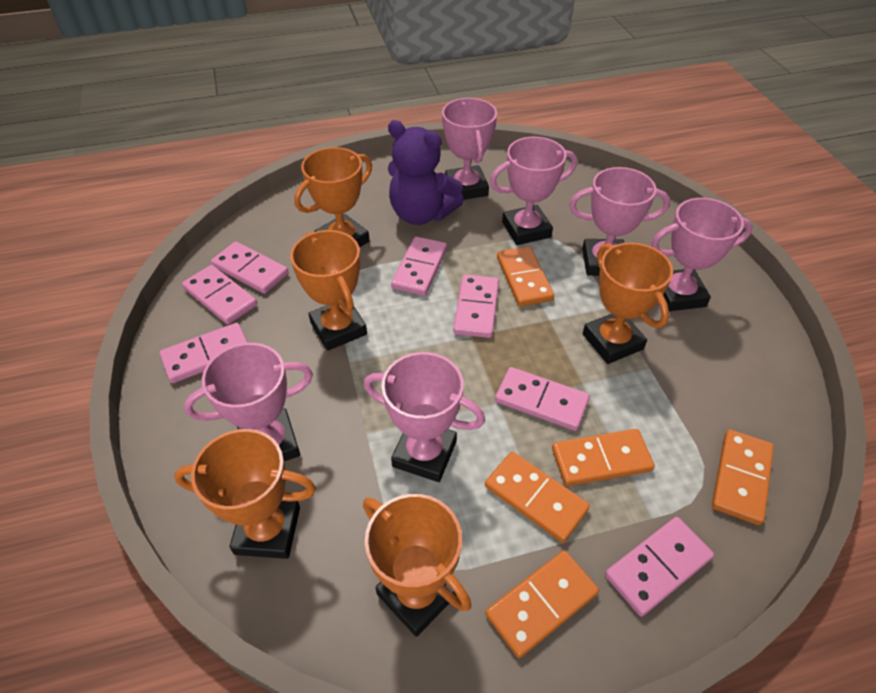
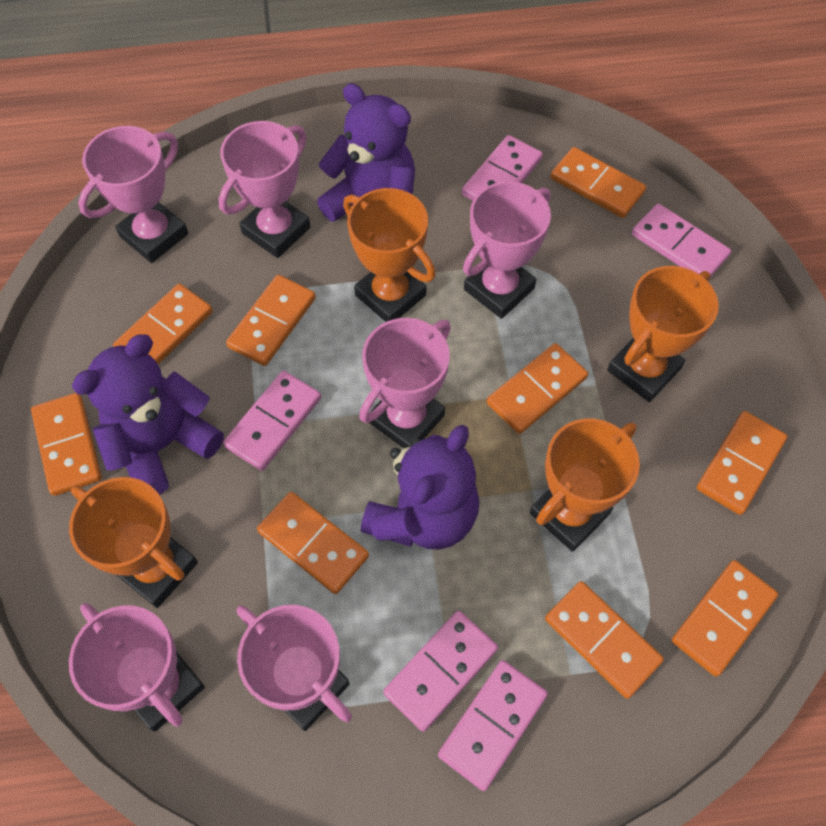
orange domino: [485,452,590,543] [485,550,599,658] [497,246,554,307] [552,429,655,486] [712,429,774,525] = 5 -> [31,393,102,496] [113,284,213,364] [226,275,316,366] [257,492,369,594] [487,343,588,434] [545,581,664,699] [551,147,646,218] [672,560,778,677] [697,411,788,515] = 9
orange trophy: [174,429,316,559] [290,230,367,351] [294,147,372,248] [363,494,471,637] [583,242,673,364] = 5 -> [69,477,198,608] [343,188,436,322] [530,419,640,552] [607,266,719,402] = 4
pink domino: [160,323,248,383] [182,265,257,325] [211,242,289,294] [391,237,447,296] [453,274,499,338] [495,367,590,431] [605,517,714,616] = 7 -> [223,371,321,471] [383,611,498,732] [438,660,548,791] [462,135,543,200] [632,204,731,277] = 5
purple teddy bear: [388,120,464,225] = 1 -> [72,334,224,495] [317,83,415,222] [361,425,479,550] = 3

